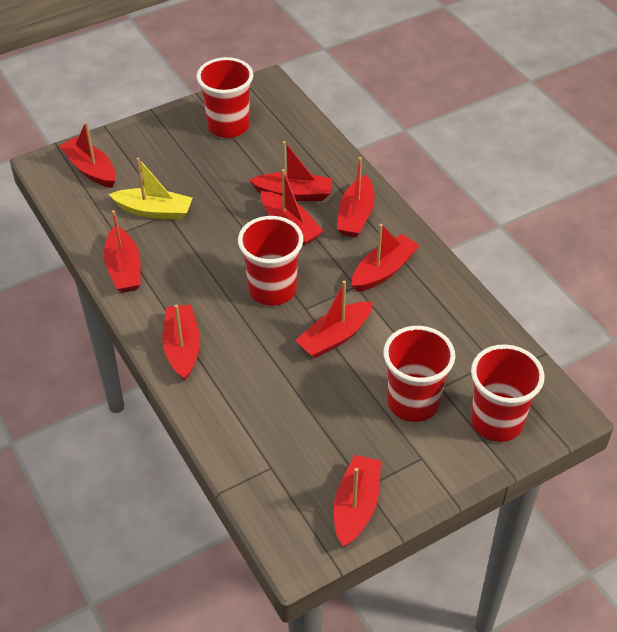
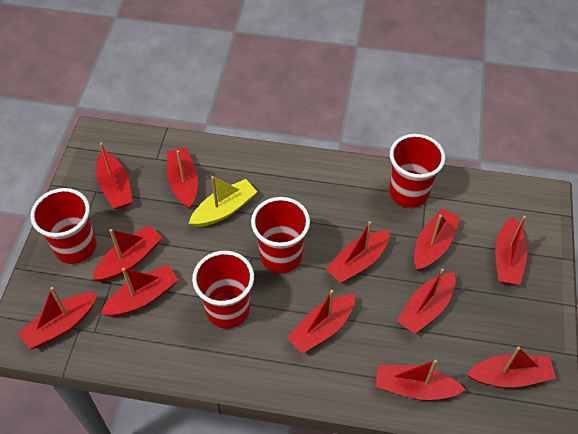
red boat: [59,122,116,188] [104,210,141,293] [162,304,200,381] [249,141,332,201] [261,169,324,246] [295,281,373,358] [334,455,381,547] [337,157,375,237] [352,224,420,292] = 9 -> [18,287,97,349] [92,225,162,282] [96,143,133,209] [100,265,178,316] [167,148,198,209] [287,290,355,354] [326,221,390,283] [376,360,466,400] [397,268,456,334] [414,208,461,271] [467,347,556,387] [495,215,527,285] = 12

